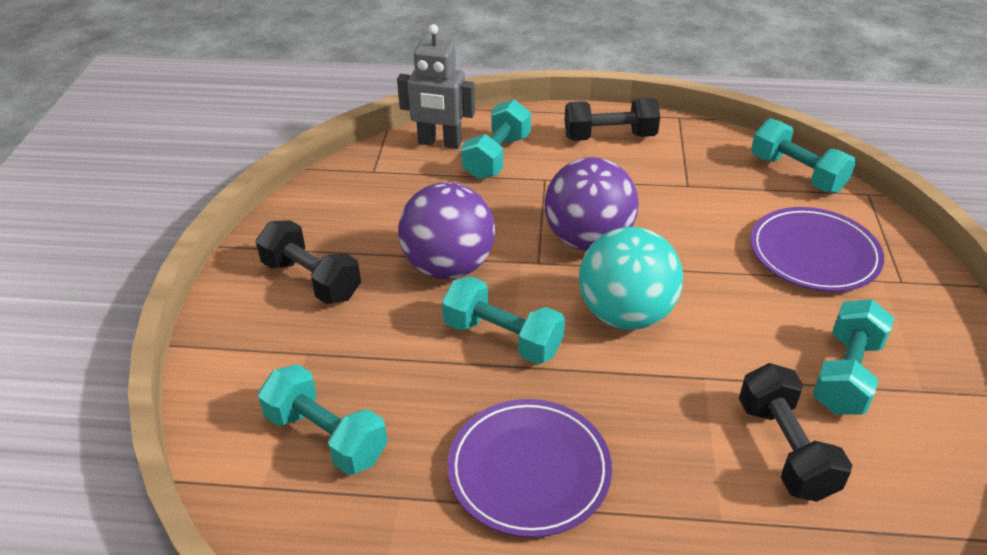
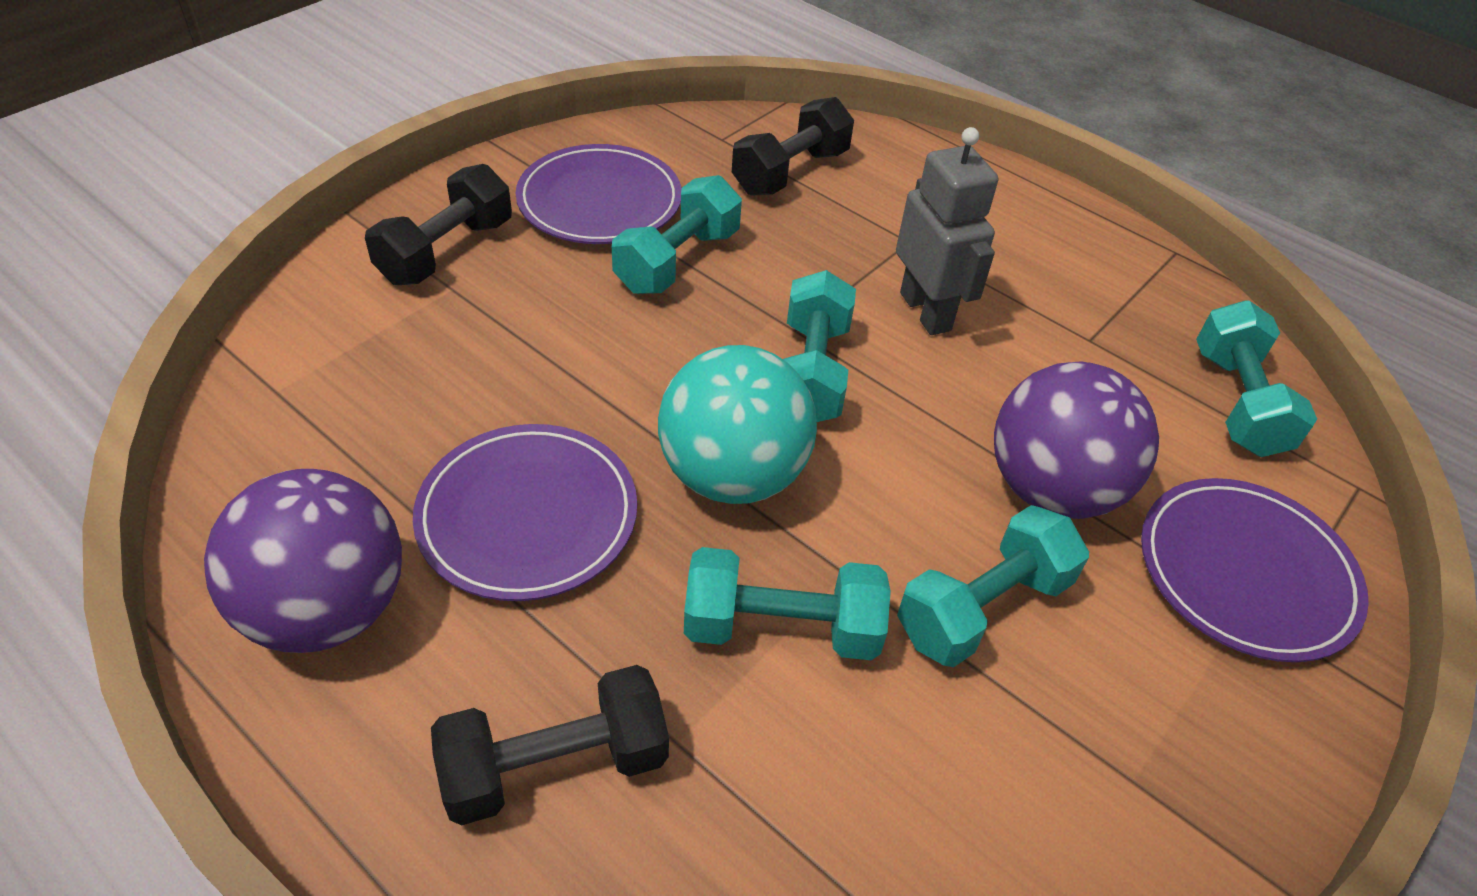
purple plate: [448,399,612,538] [750,207,884,292] = 2 -> [413,424,637,601] [515,144,682,244] [1141,478,1369,662] = 3

